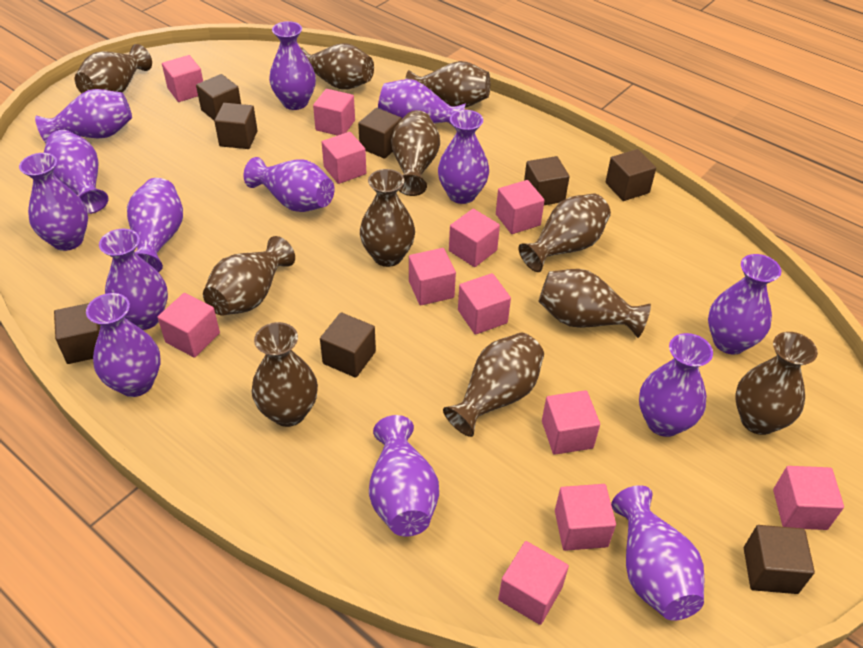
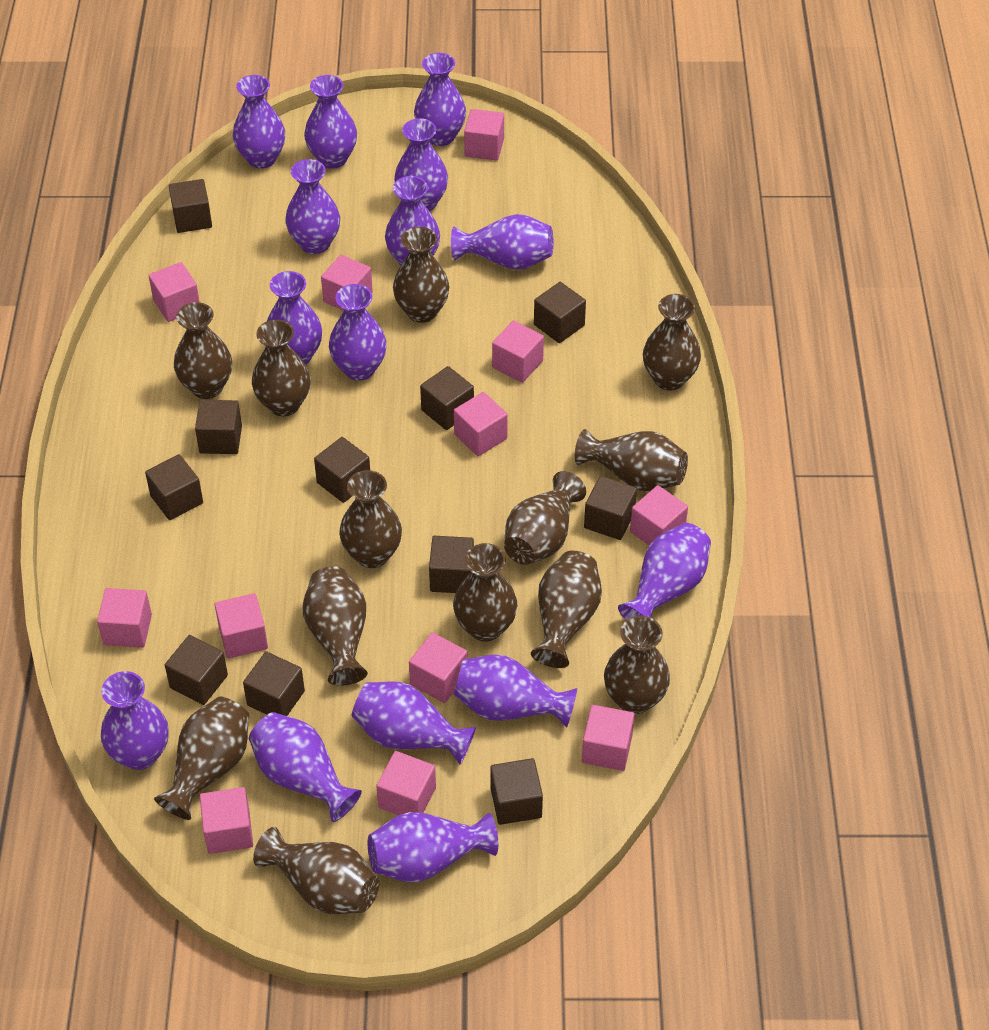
brown cube: [54,303,101,364] [196,74,241,120] [214,103,258,149] [320,312,376,378] [358,108,402,159] [524,156,569,205] [606,149,656,201] [744,525,815,594] = 8 -> [145,454,203,520] [165,635,228,705] [169,179,212,233] [195,400,242,454] [243,652,305,716] [314,437,370,503] [420,366,474,430] [429,536,474,593] [490,758,543,825] [534,282,586,343] [584,476,637,540] = 11
brown vase: [75,44,152,94] [203,236,295,315] [252,322,318,427] [300,43,374,90] [360,169,415,267] [391,110,440,196] [405,61,490,108] [443,333,544,437] [519,194,611,272] [539,269,651,338] [735,332,818,435] = 11 -> [154,696,249,820] [174,302,232,399] [252,320,310,416] [253,827,379,914] [303,566,367,686] [339,470,402,568] [393,227,449,323] [453,543,517,642] [504,471,586,565] [531,551,602,668] [575,429,688,491] [604,616,670,714] [643,294,701,390] = 13
purple vase: [19,153,88,251] [35,89,132,143] [44,130,108,214] [86,293,161,397] [99,229,168,330] [127,178,183,272] [244,157,335,212] [269,21,316,110] [369,415,439,537] [378,79,466,127] [438,110,489,204] [611,485,704,621] [639,333,713,437] [708,254,781,355] = 14 -> [101,671,169,770] [233,75,285,169] [249,712,362,822] [267,271,322,364] [285,159,340,254] [304,75,357,169] [329,284,387,380] [352,681,476,765] [368,812,498,882] [385,176,440,266] [394,118,448,211] [414,53,466,146] [451,214,553,270] [453,654,577,728] [618,523,711,620] = 15

